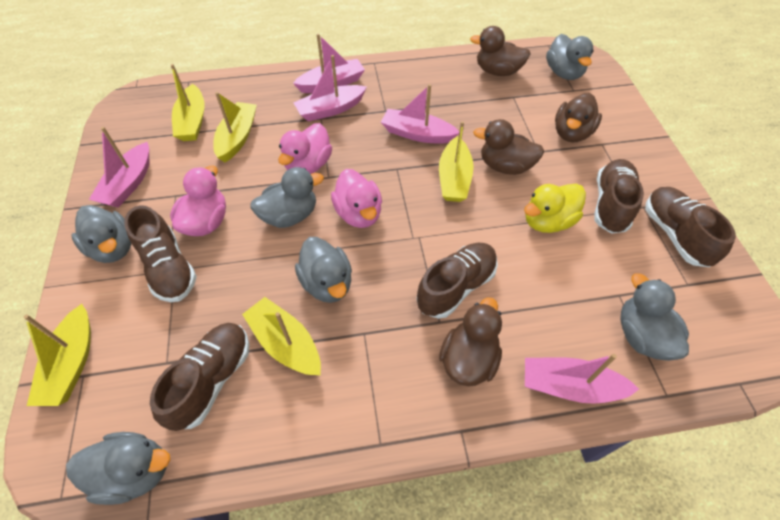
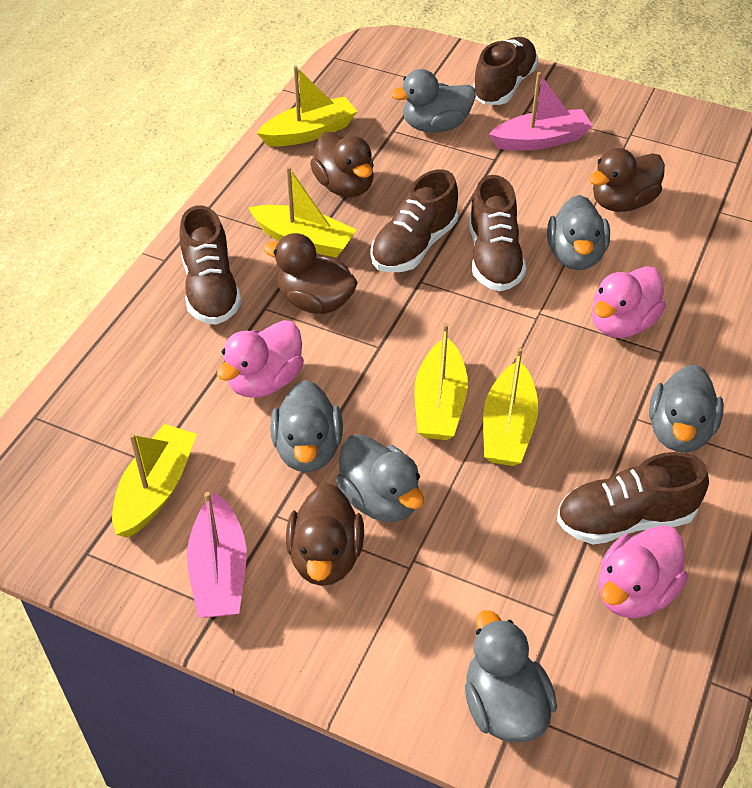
pink boat: [89,127,149,208] [293,33,365,93] [293,55,367,122] [381,84,459,144] [525,354,639,404] = 5 -> [187,492,247,618] [489,72,593,151] = 2
yellow duck: [524,184,586,233] = 1 -> none = 0

